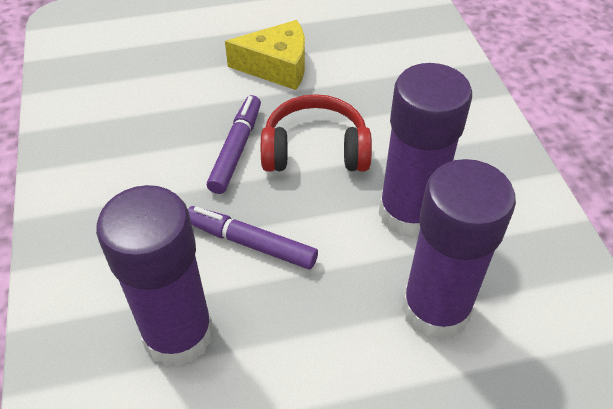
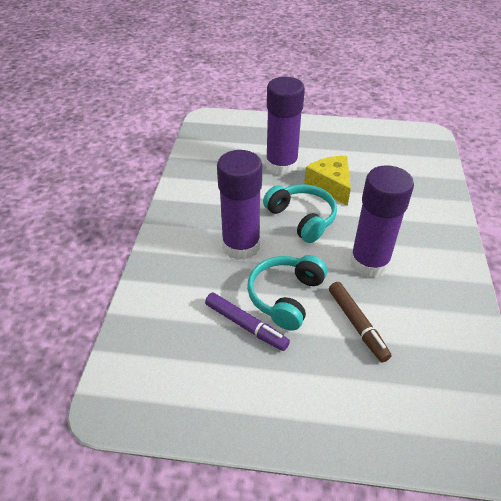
brown marker: none = 0 -> [329,282,392,362] = 1
purple marker: [188,206,318,269] [207,95,261,194] = 2 -> [205,292,290,351] = 1
red headphones: [261,94,372,172] = 1 -> none = 0
turquoise headphones: none = 0 -> [247,255,327,331] [263,184,337,243] = 2

